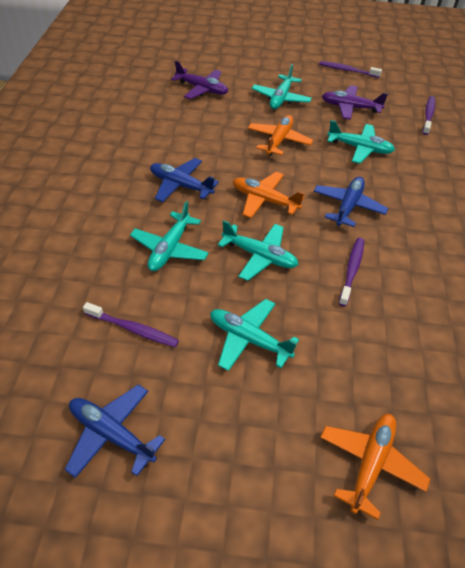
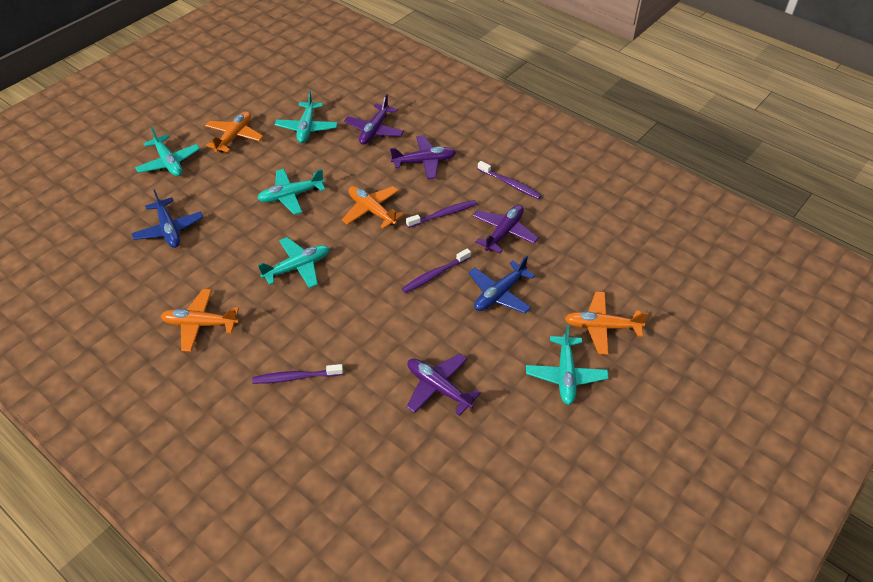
blue plane: [64,384,165,478] [150,158,219,202] [314,177,388,227] = 3 -> [131,189,203,248] [469,255,535,313] = 2
orange plane: [233,172,305,218] [248,115,313,156] [320,414,430,520] = 3 -> [161,289,239,352] [205,111,264,153] [342,186,404,229] [564,292,648,355] = 4
purple plane: [171,61,228,99] [322,85,388,120] = 2 -> [344,94,404,145] [390,135,456,179] [407,353,481,416] [473,205,538,253] = 4

